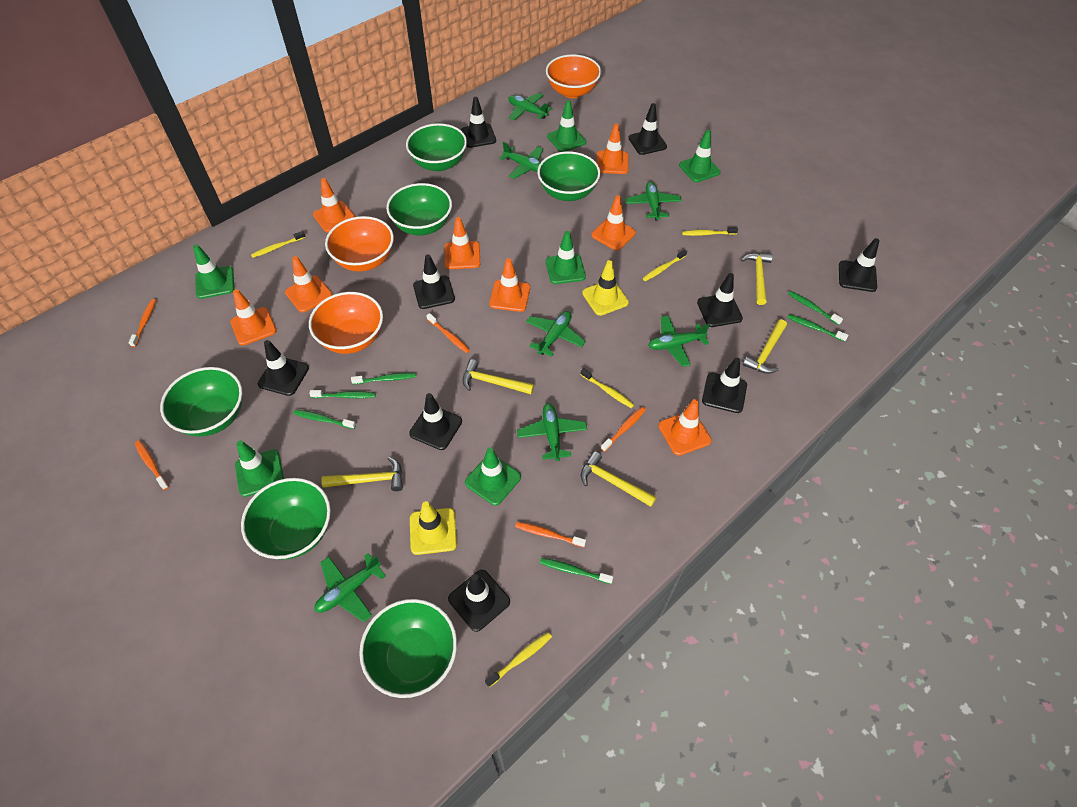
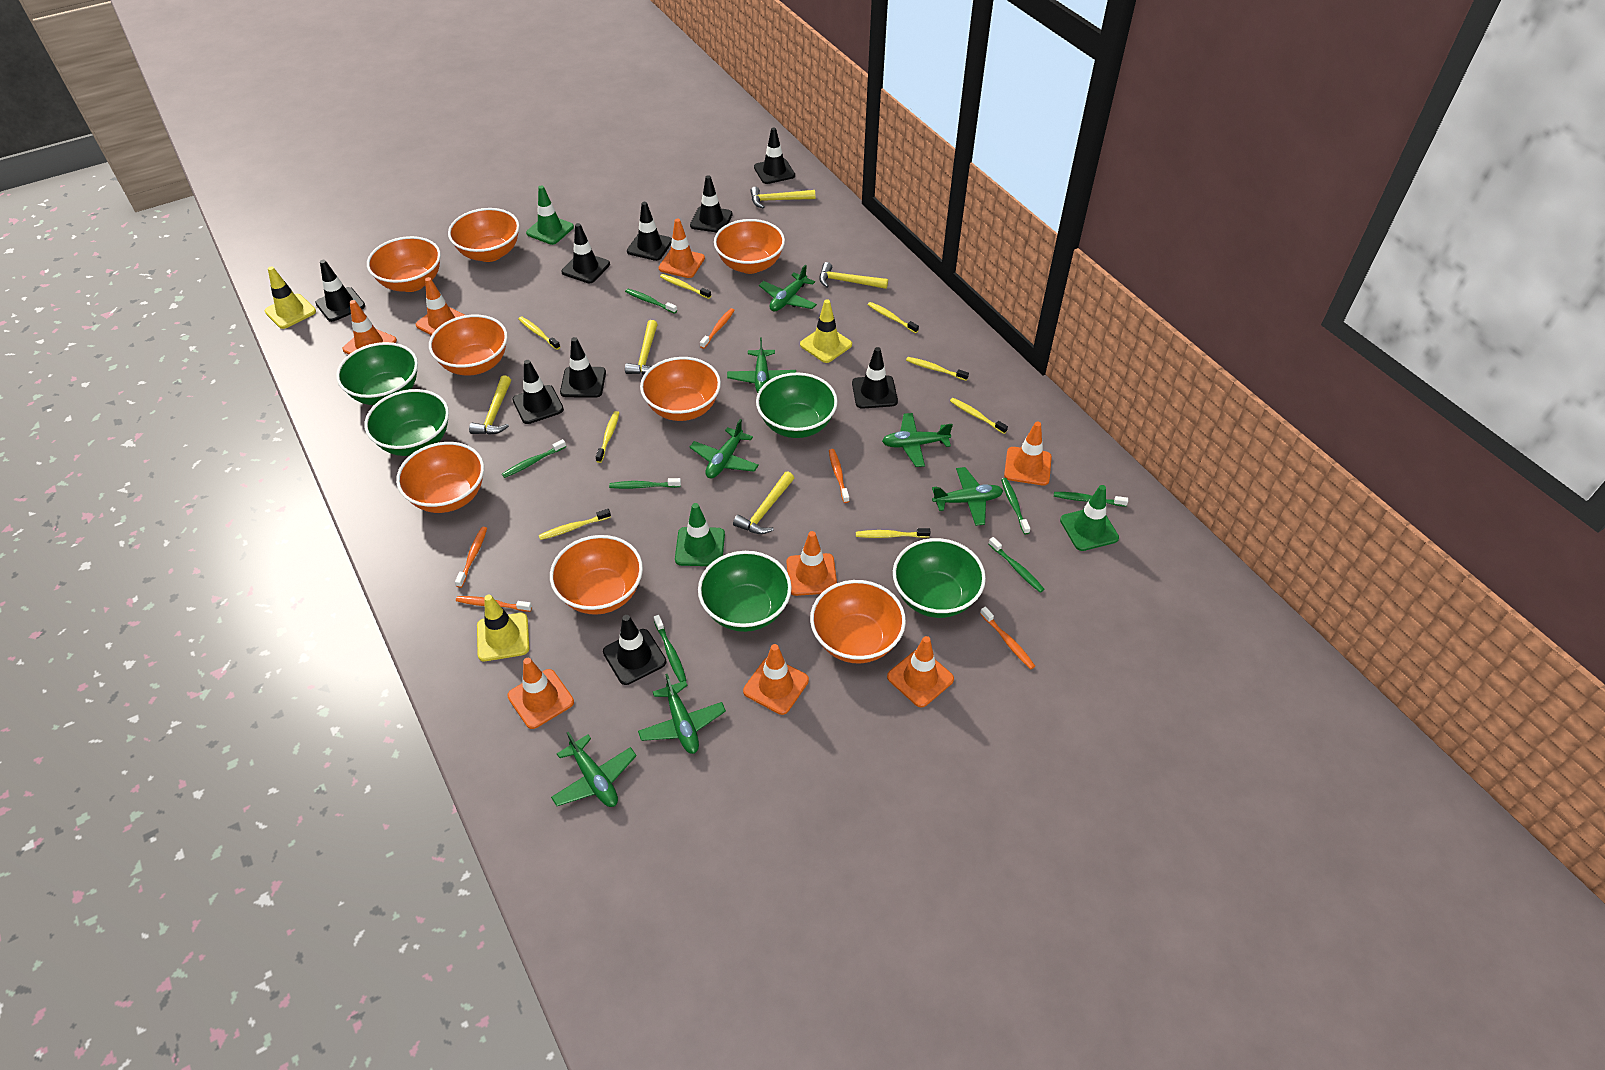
green bowl: [160,367,242,436] [241,478,331,560] [359,599,457,698] [386,183,452,236] [406,123,467,171] [537,151,600,201] = 6 -> [336,342,418,405] [364,389,449,456] [698,551,792,632] [756,372,838,438] [893,538,986,618] = 5
green toothbrush: [293,410,356,429] [309,390,376,398] [351,373,416,384] [540,558,613,584] [787,314,848,342] [788,291,843,325] = 6 -> [502,439,566,478] [609,478,681,489] [625,289,677,314] [654,615,686,682] [989,537,1045,593] [1001,478,1030,534] [1054,492,1128,507] = 7
green traffic cone: [193,244,234,299] [235,440,284,497] [465,448,521,506] [546,231,586,284] [547,100,586,152] [679,130,721,182] = 6 -> [526,185,574,245] [675,503,725,566] [1060,485,1119,551] = 3
orange bowl: [309,292,383,354] [325,216,394,272] [546,54,601,98] = 3 -> [367,236,441,292] [396,442,484,513] [429,315,508,375] [448,208,520,262] [550,535,643,615] [640,357,721,421] [714,219,785,274] [810,580,906,664] = 8
yellow toothbrush: [251,231,305,258] [485,632,552,687] [581,368,634,408] [643,249,687,281] [682,227,738,236] = 5 -> [518,316,560,350] [539,509,611,540] [596,411,619,463] [660,274,711,299] [856,528,930,538] [868,302,919,333] [906,357,969,381] [950,398,1008,434] = 8
yellow traffic cone: [410,501,457,555] [582,260,629,316] = 2 -> [265,266,316,329] [477,595,529,661] [800,300,852,363] = 3

